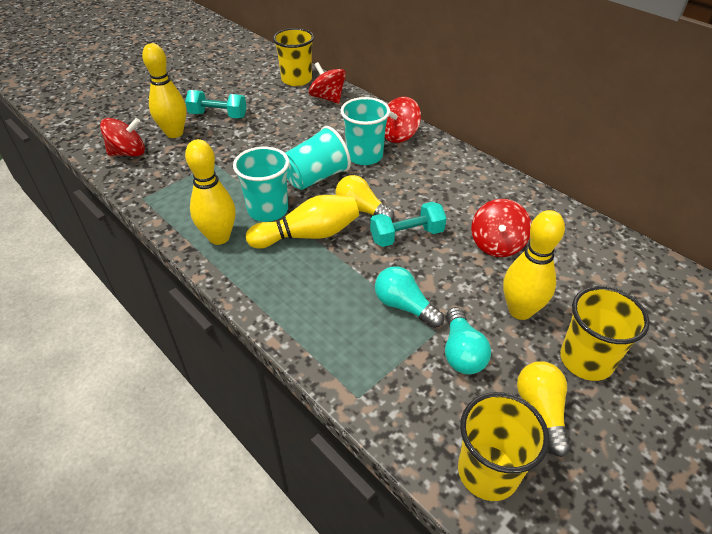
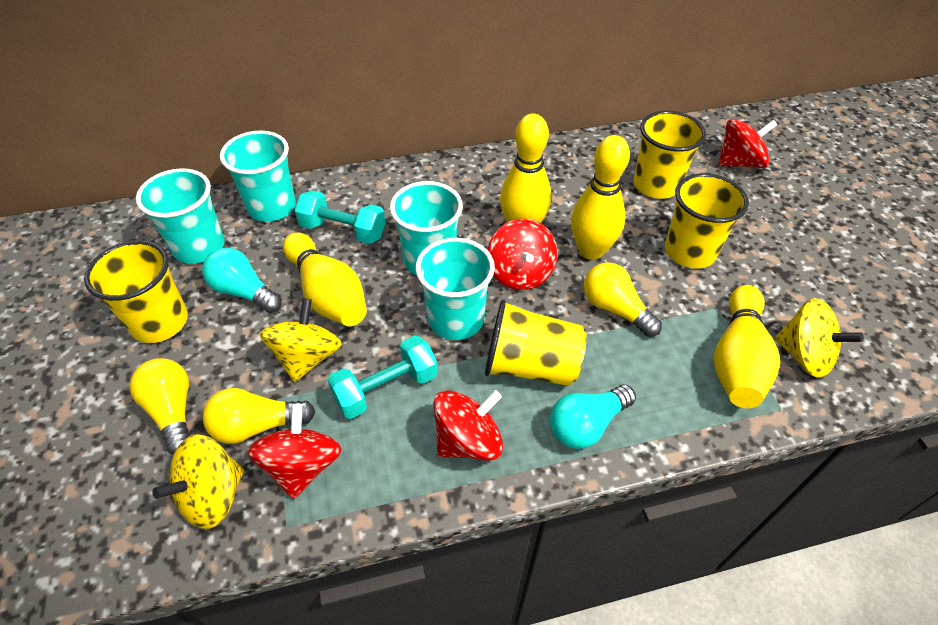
turquoise cup: [233,147,289,222] [285,126,351,190] [340,97,390,165] = 3 -> [136,168,225,264] [220,130,296,222] [390,181,463,275] [416,238,495,340] = 4
yellow cup: [273,28,314,86] [458,392,549,501] [560,286,650,381] = 3 -> [84,240,188,343] [485,299,587,386] [633,111,706,199] [665,173,749,268] = 4
yellow light bulb: [336,175,395,221] [517,361,571,457] = 2 -> [130,358,190,455] [203,388,315,444] [584,262,662,337] = 3
yellow spinning top: none = 0 -> [152,434,244,529] [260,298,341,382] [774,298,864,378] = 3

